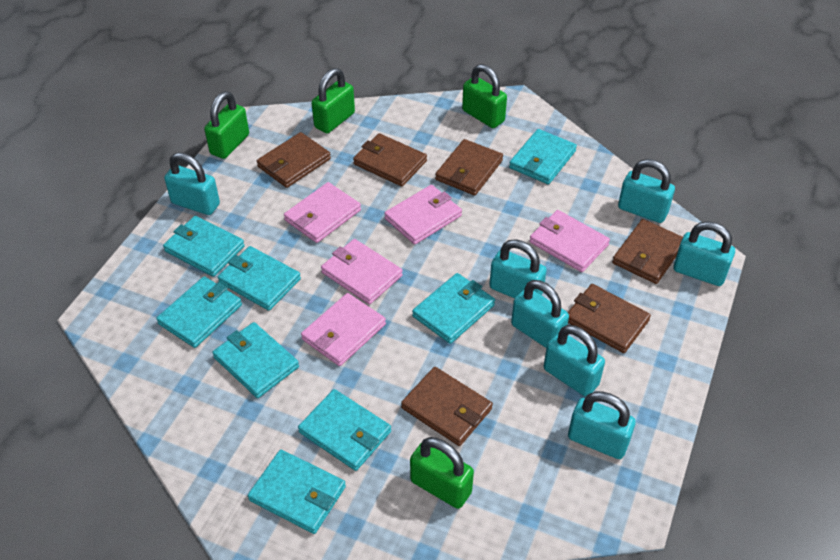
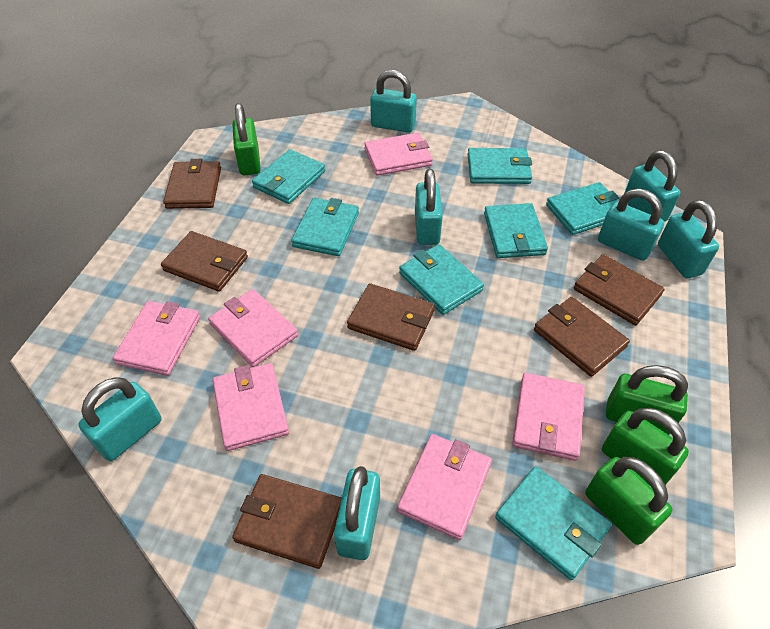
pink wallet: [284,182,361,243] [301,293,386,366] [321,239,403,304] [384,185,462,245] [530,210,610,272] = 5 -> [113,301,200,376] [208,289,298,367] [213,363,289,451] [364,133,433,176] [397,434,492,540] [512,373,585,461] = 6
turquoise wallet: [156,276,242,348] [163,216,245,277] [212,322,299,398] [218,246,301,311] [248,450,346,534] [298,389,391,471] [412,273,495,344] [509,129,577,184] = 8 -> [252,149,325,204] [291,198,359,256] [399,244,484,315] [467,148,532,184] [484,203,548,258] [495,466,612,580] [546,182,619,235] = 7

